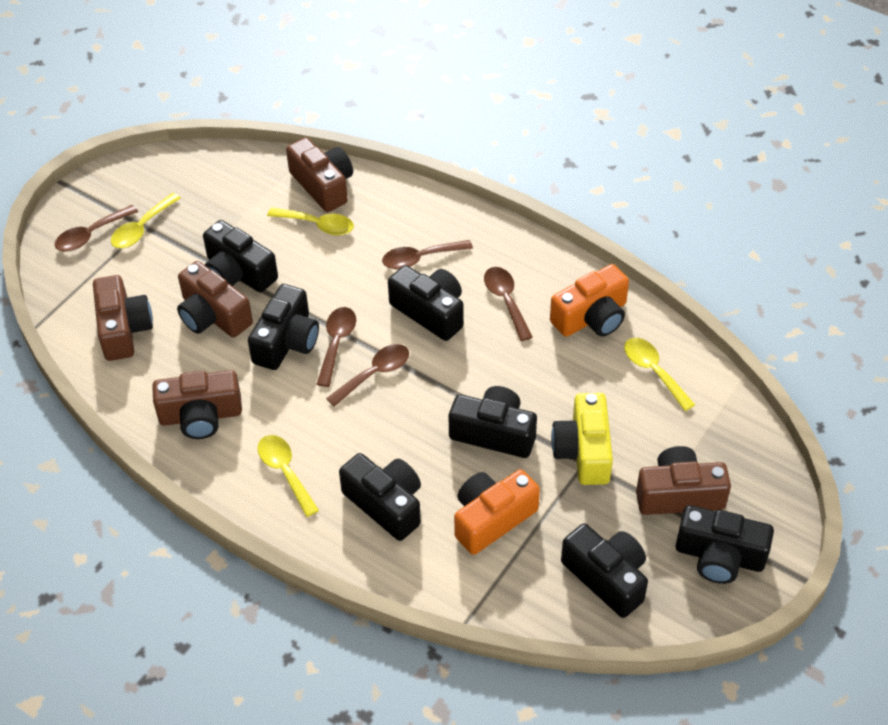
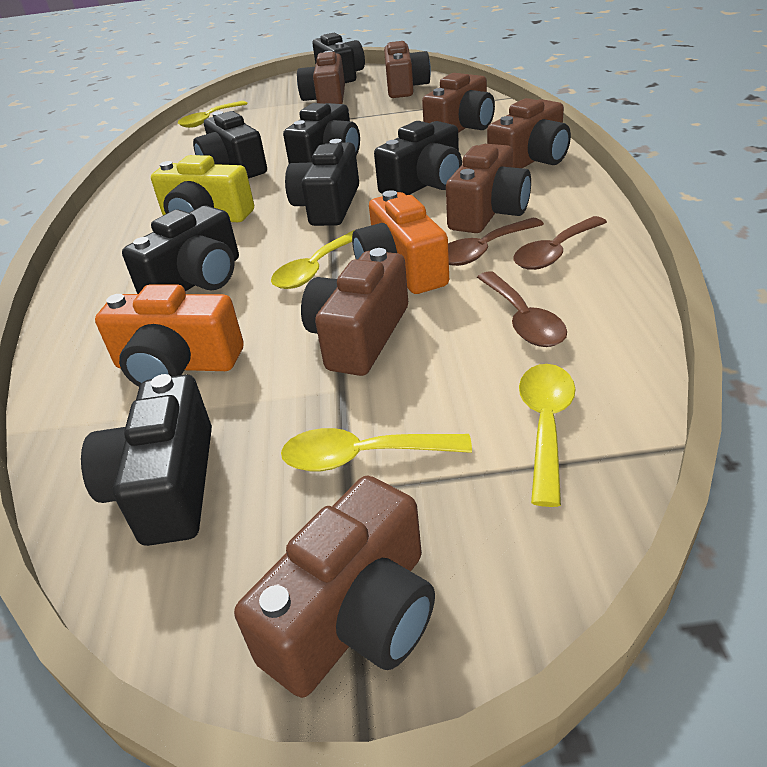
brown camera: [93,275,153,361] [152,370,242,439] [177,261,253,337] [286,137,353,212] [636,446,731,515] = 5 -> [234,476,435,698] [297,51,345,104] [301,248,408,376] [384,41,431,98] [422,73,495,133] [446,144,531,233] [487,98,571,168] = 7
brown spoon: [55,205,138,251] [317,307,356,387] [326,344,409,407] [382,240,473,269] [484,267,533,341] = 5 -> [448,218,544,266] [477,271,567,347] [513,216,607,270] = 3

